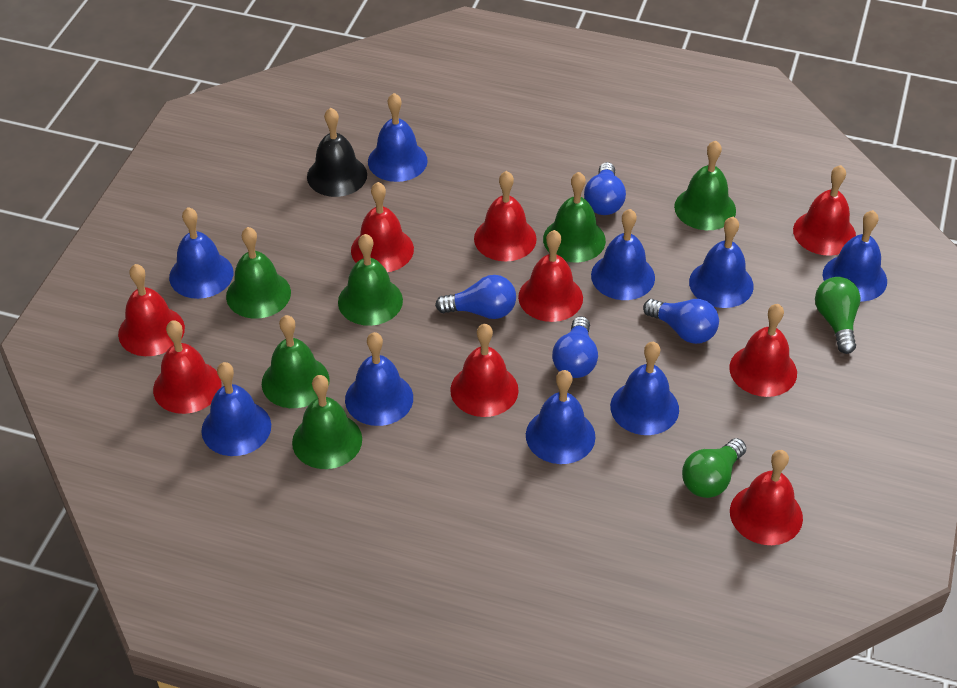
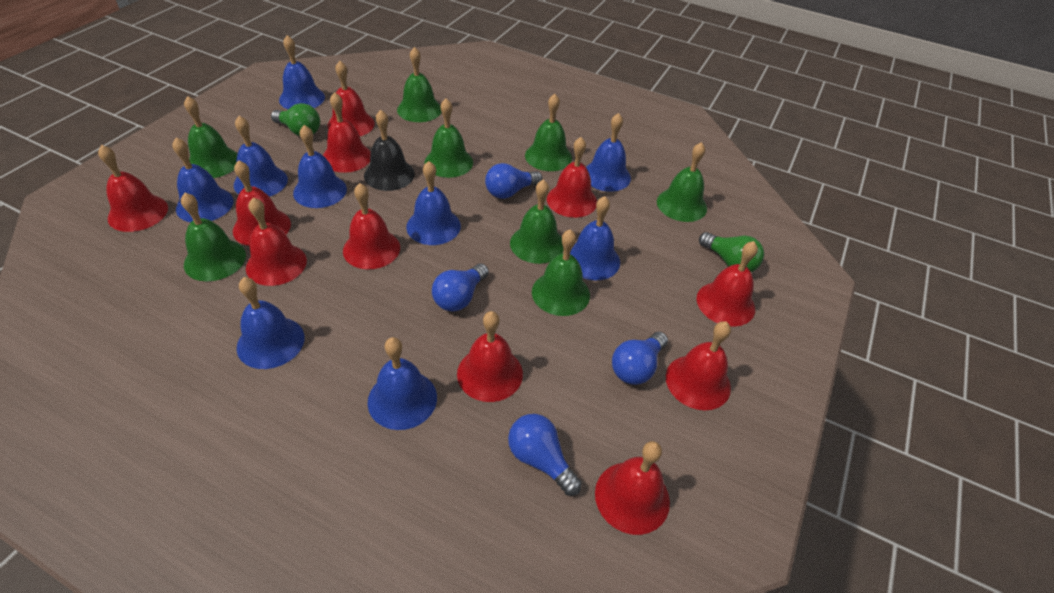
green bell: [226,227,291,319] [262,315,330,408] [292,375,362,469] [338,234,403,326] [543,172,606,262] [674,141,736,230] = 6 -> [181,193,246,281] [184,96,238,178] [397,47,441,122] [424,99,473,178] [510,179,564,264] [525,94,572,171] [532,229,590,316] [657,142,707,222] = 8
red bell: [118,264,185,356] [153,320,222,414] [351,182,414,272] [450,324,519,417] [474,171,537,261] [518,230,583,322] [729,304,797,397] [730,450,803,545] [793,165,856,256] = 9 -> [98,145,168,232] [233,160,291,246] [246,197,307,286] [323,92,371,173] [327,61,375,136] [343,183,400,269] [457,311,523,402] [547,137,597,218] [595,441,670,535] [666,321,731,410] [697,241,758,327] = 11

